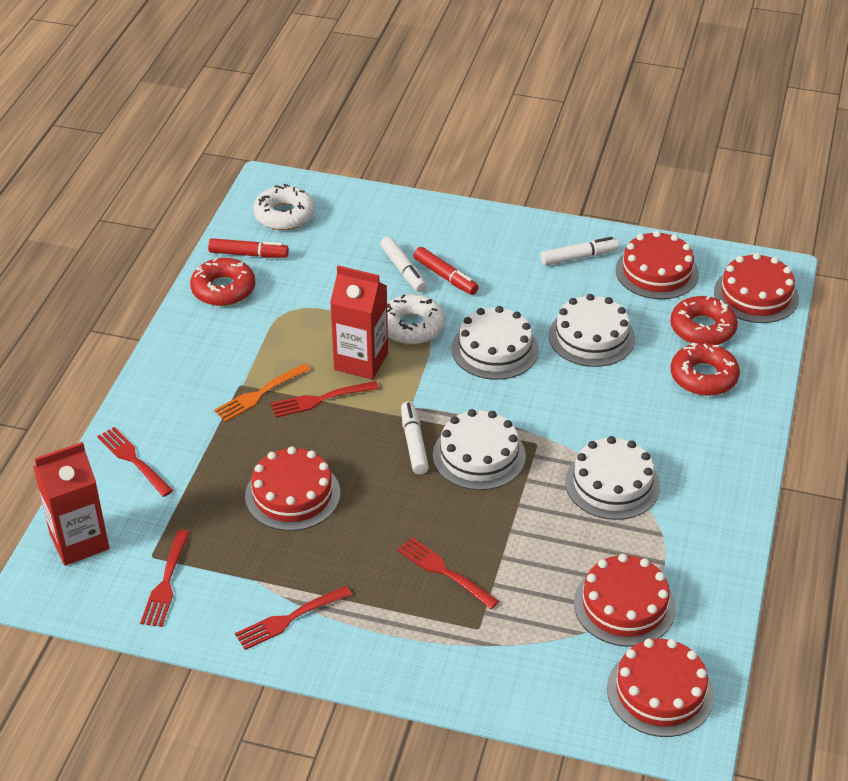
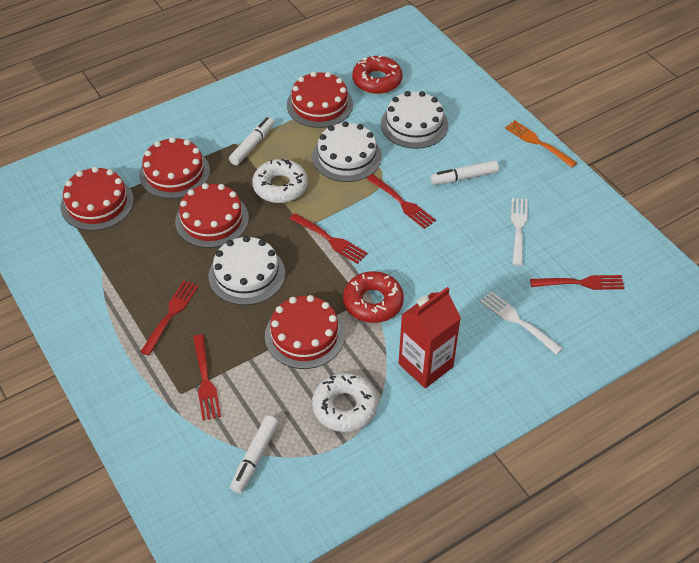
red carton: [33,442,109,565] [330,265,388,380] = 2 -> [398,287,461,388] = 1
red donut: [190,258,255,306] [670,296,738,345] [671,343,740,396] = 3 -> [343,271,404,323] [352,55,403,94] = 2
red marker: [208,238,289,258] [414,247,479,295] = 2 -> none = 0
white cake: [433,409,526,490] [452,306,539,380] [548,294,635,367] [565,436,660,520] = 4 -> [208,236,285,305] [312,121,382,182] [381,91,448,149] = 3
white fork: none = 0 -> [480,291,563,355] [511,198,528,266] = 2

